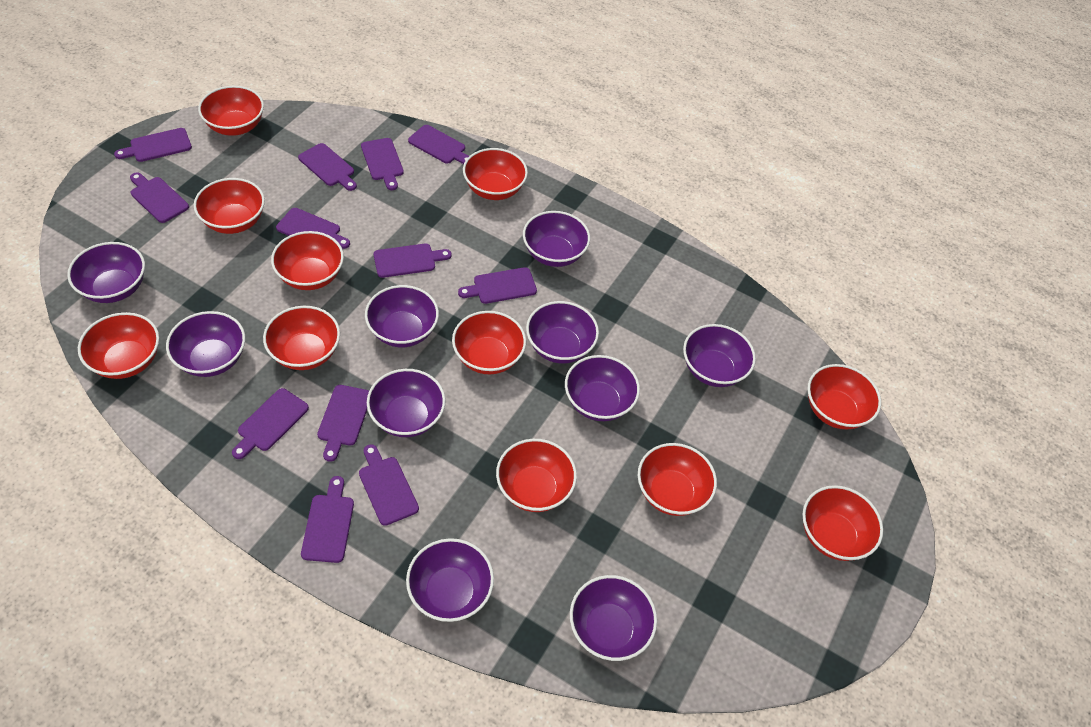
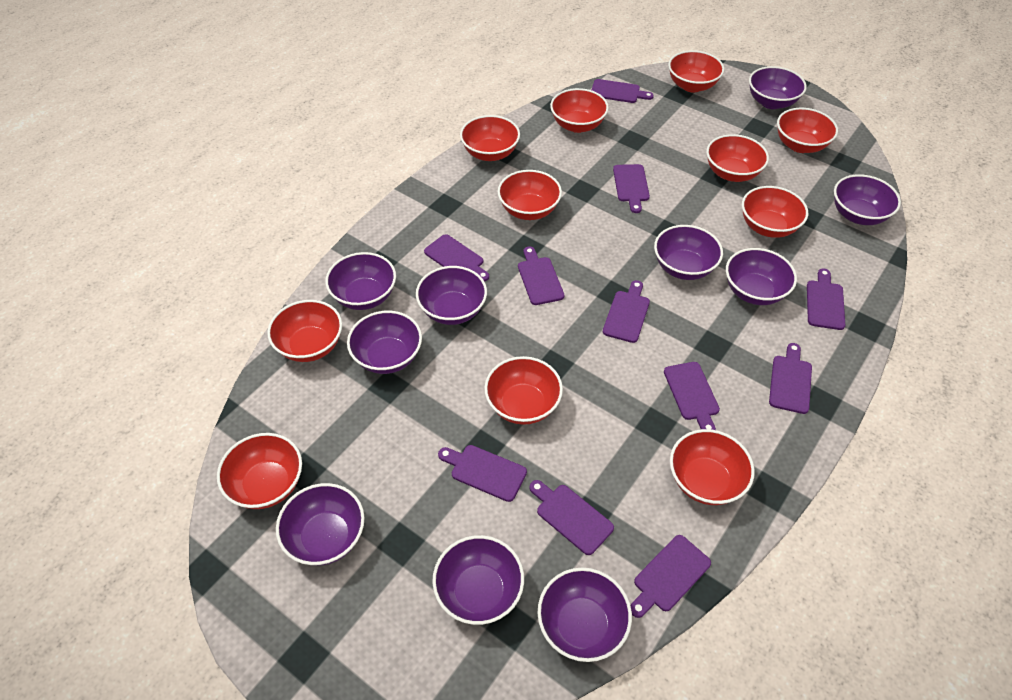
purple cutting board: [114,128,192,162] [130,172,189,223] [232,388,309,459] [276,208,350,249] [298,143,357,191] [301,476,354,563] [317,385,369,462] [359,444,419,526] [361,138,404,190] [374,243,452,278] [408,125,469,164] [458,267,537,304] = 12 -> [424,234,489,282] [438,445,527,502] [518,246,564,305] [529,480,614,555] [592,79,654,103] [603,280,650,343] [613,164,650,213] [630,535,711,618] [664,362,720,430] [769,343,812,414] [807,268,845,330] = 11

